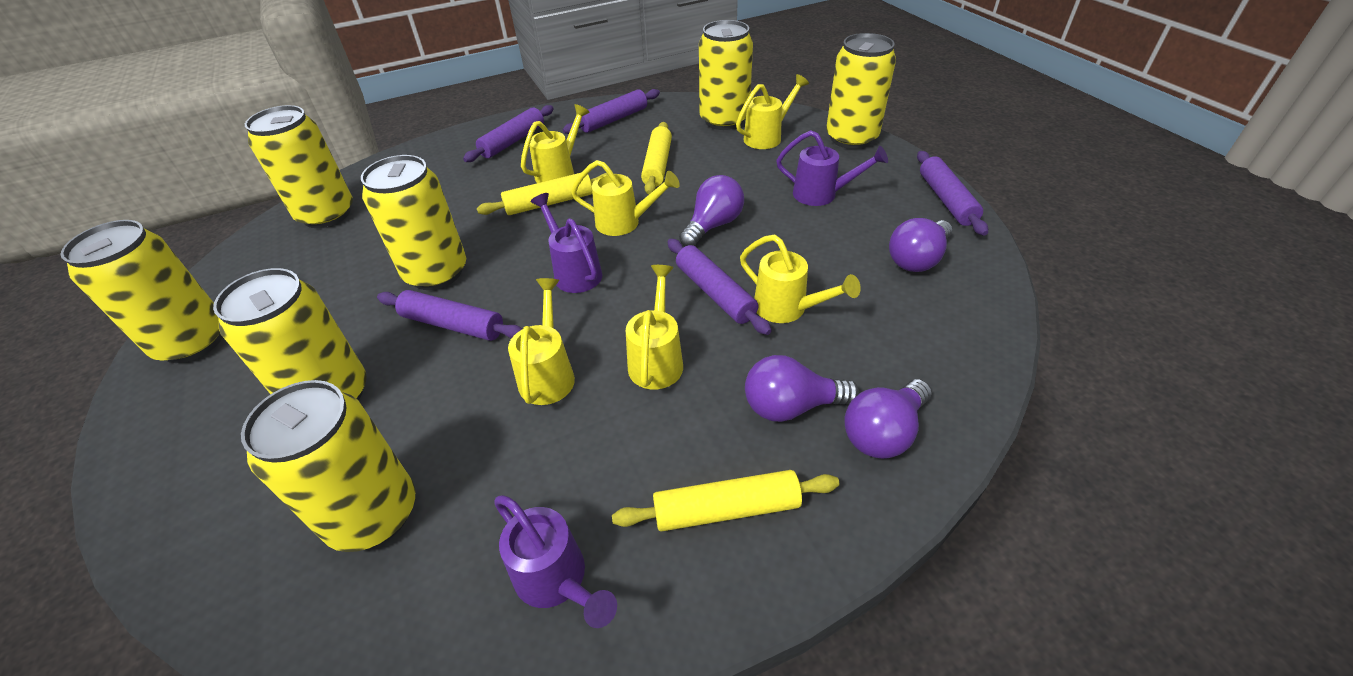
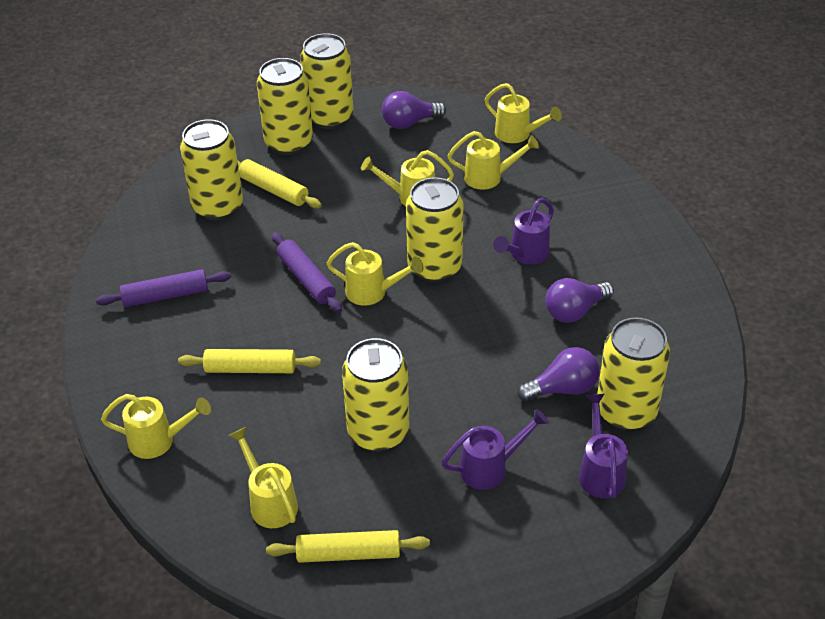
purple light bulb: [679,175,744,247] [745,355,860,422] [845,379,932,459] [889,218,952,272] = 4 -> [382,91,446,129] [518,347,599,402] [545,278,614,323] = 3
purple rolling pin: [377,290,522,341] [463,105,554,162] [563,89,660,134] [667,239,772,335] [917,151,988,236] = 5 -> [96,269,231,307] [272,232,342,313] = 2
yellow can: [60,220,223,363] [213,268,367,400] [241,380,415,552] [245,105,353,228] [361,155,466,290] [699,20,753,130] [826,33,896,149] = 7 -> [180,119,243,220] [257,58,313,155] [300,33,353,129] [342,338,409,452] [406,177,464,282] [597,317,670,431] = 6

